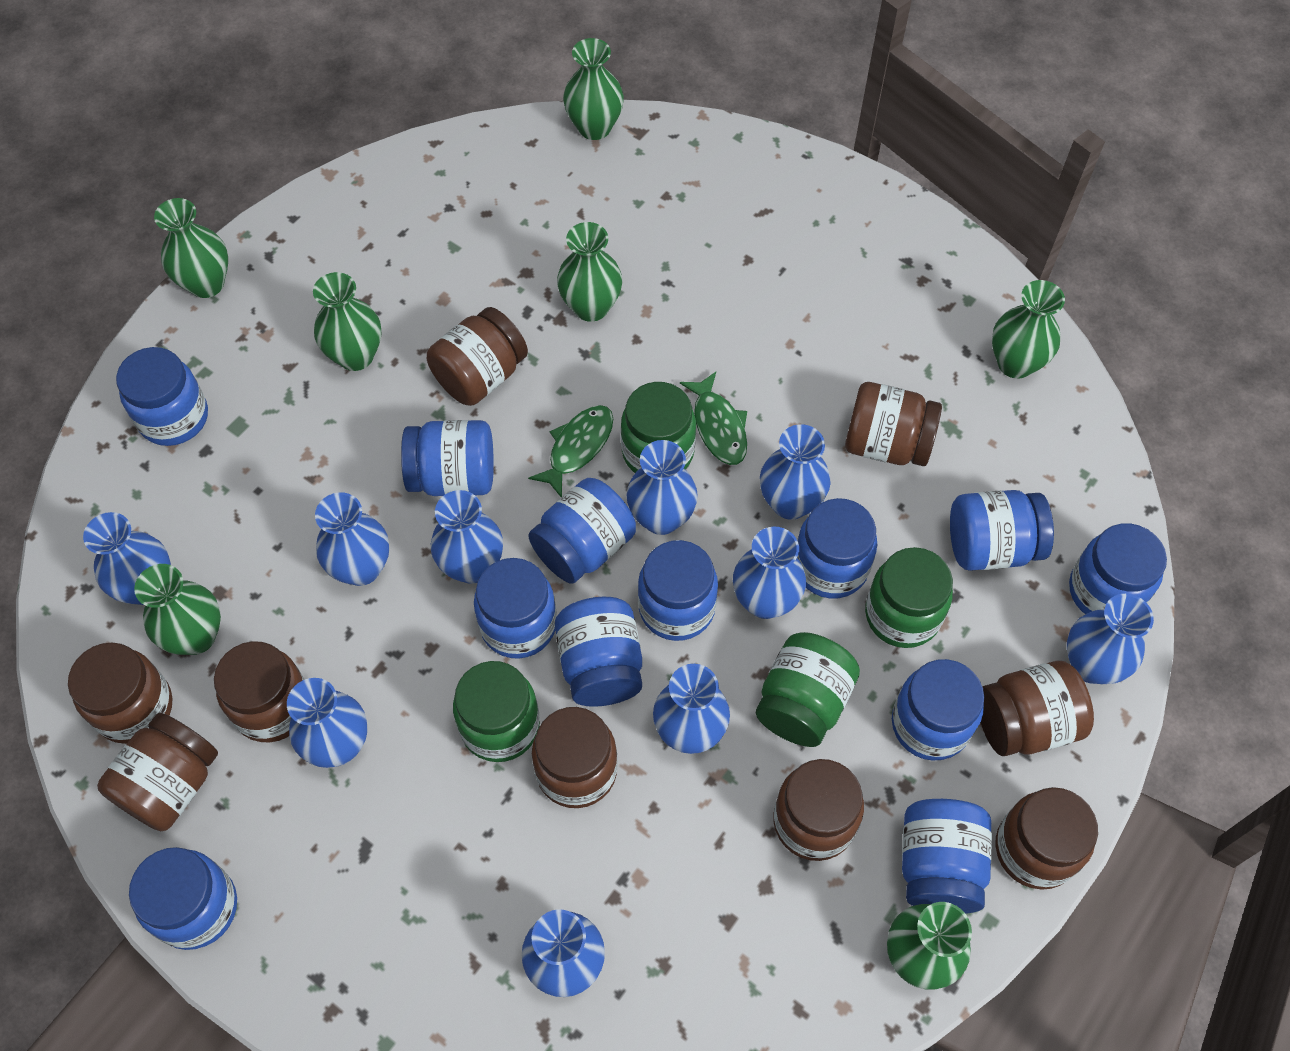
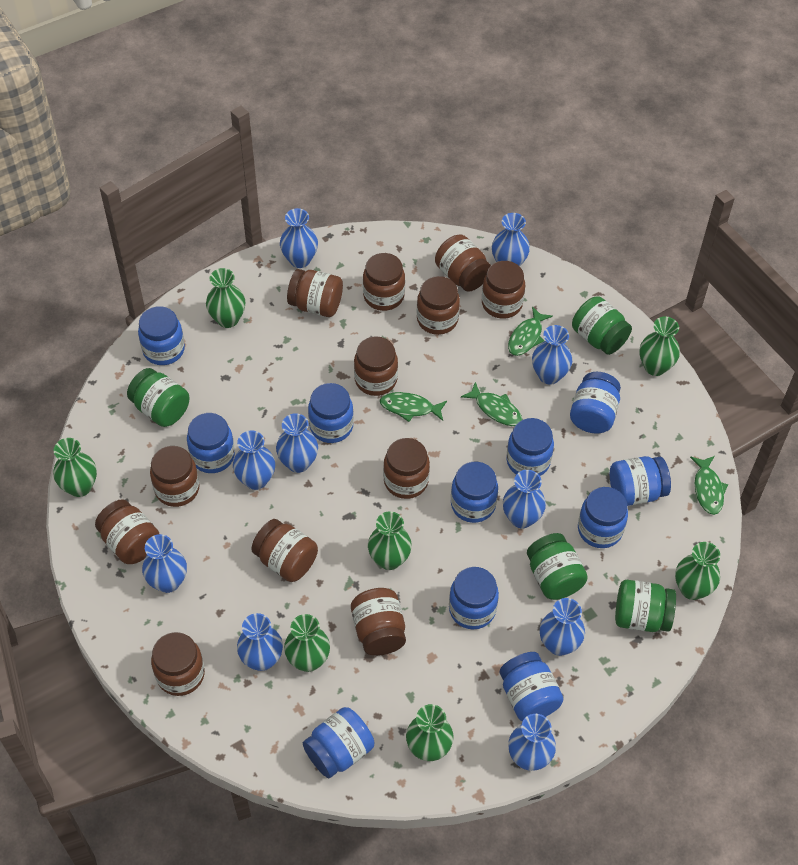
blue jar: [116,347,208,446] [129,847,237,950] [401,420,494,496] [474,558,557,659] [528,478,636,584] [555,597,642,707] [638,540,718,641] [797,498,877,599] [892,659,984,761] [902,799,992,914] [950,490,1054,570] [1069,523,1167,614] = 12 -> [138,306,185,365] [187,413,235,473] [303,707,374,778] [308,383,354,443] [449,567,499,629] [451,462,498,523] [500,652,563,721] [506,418,554,476] [570,372,621,433] [578,487,628,548] [610,456,671,506] = 11
brown jar: [68,643,172,744] [97,713,218,831] [214,641,305,742] [427,307,528,406] [532,707,618,808] [773,759,864,861] [845,382,942,466] [981,661,1094,756] [996,787,1098,890] = 9 -> [95,499,159,564] [150,446,200,507] [151,632,205,696] [251,519,318,582] [287,269,343,317] [351,588,406,656] [354,336,398,396] [363,253,405,311] [383,438,430,499] [417,276,460,335] [435,234,491,292] [482,261,525,319] = 12
green fish: [528,405,613,497] [680,372,747,465] = 2 -> [380,392,447,422] [461,382,522,426] [508,307,553,356] [690,456,728,515] = 4

